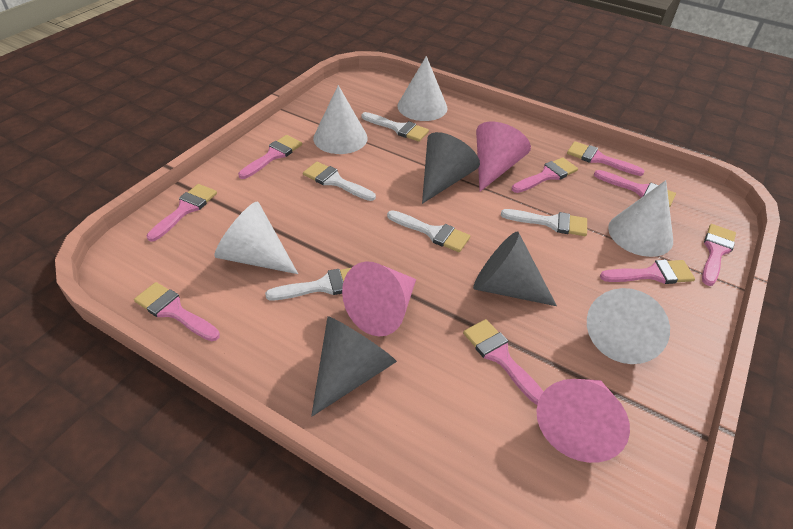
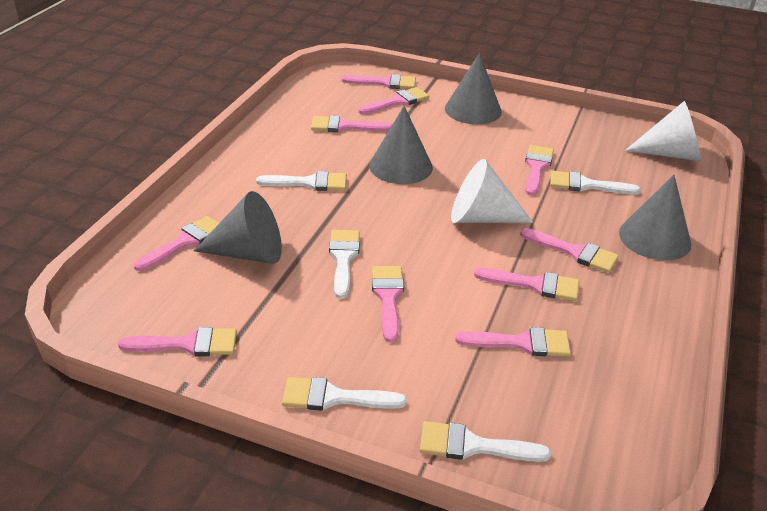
grey cone: [311,316,397,417] [422,132,480,204] [473,231,557,306] = 3 -> [194,191,282,264] [369,106,433,184] [445,53,502,124] [619,175,691,260] = 4
pink brush: [134,282,220,341] [146,184,217,242] [238,135,302,179] [463,319,544,405] [512,157,578,193] [567,141,645,176] [594,170,676,207] [600,260,695,284] [702,224,736,286] = 9 -> [118,327,237,357] [134,216,219,271] [311,115,392,132] [341,74,416,89] [358,87,429,114] [372,266,404,343] [455,327,571,357] [474,268,579,301] [520,228,619,273] [525,145,554,196] = 10
pink cone: [342,262,416,336] [476,122,531,192] [536,379,630,463] = 3 -> none = 0
white cone: [214,201,298,274] [313,85,368,154] [397,56,448,121] [587,288,670,364] [608,180,673,257] = 5 -> [451,159,533,223] [625,101,701,161] = 2

